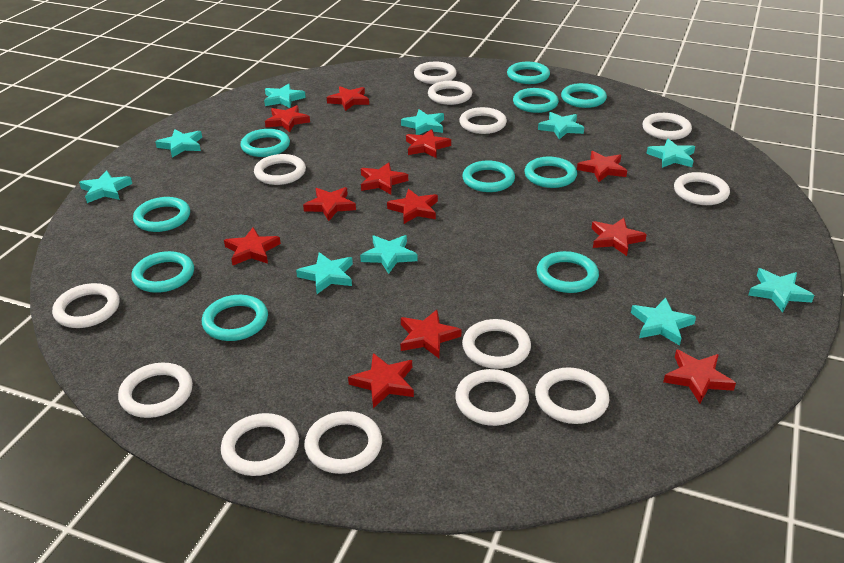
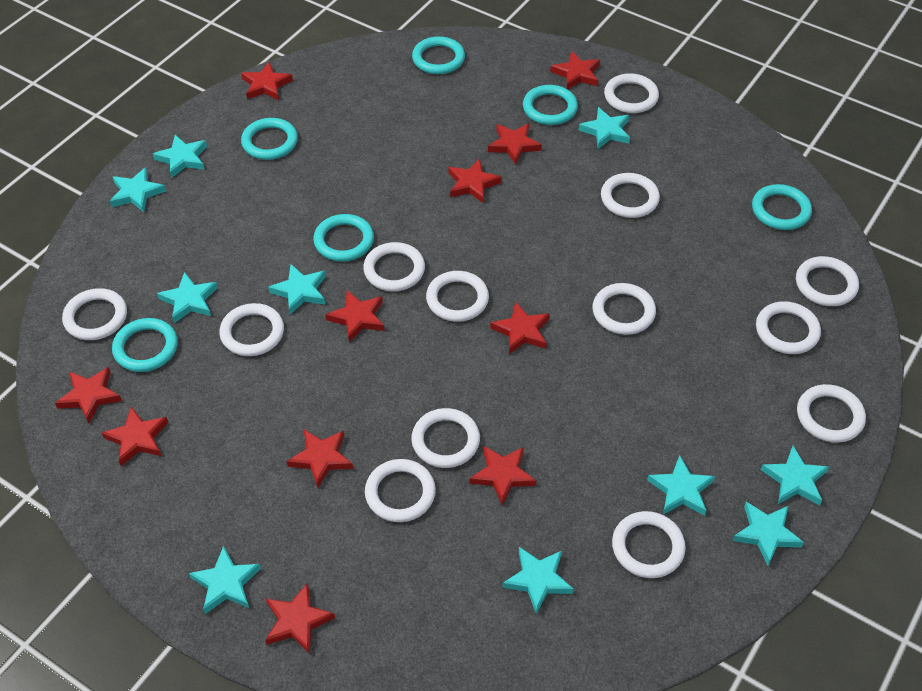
red star: [224,227,281,265] [265,105,310,132] [303,187,356,221] [327,86,369,111] [348,353,414,408] [361,162,408,194] [387,189,438,224] [401,310,461,358] [406,129,451,158] [577,151,627,182] [591,218,647,256] [663,349,736,403] = 12 -> [55,367,122,423] [102,407,168,466] [241,62,293,100] [265,583,335,654] [286,430,353,488] [326,291,384,342] [448,159,502,204] [469,446,536,505] [488,123,542,165] [490,301,550,354] [550,51,600,90] = 11
turquoise ring: [131,251,194,293] [133,197,190,232] [202,295,268,341] [240,129,290,157] [462,161,515,192] [507,62,550,84] [513,88,559,113] [524,157,577,188] [537,251,599,293] [561,83,607,108] = 10 -> [112,318,178,372] [241,118,298,160] [313,214,374,261] [412,36,465,74] [523,85,578,125] [752,184,812,230] = 6

